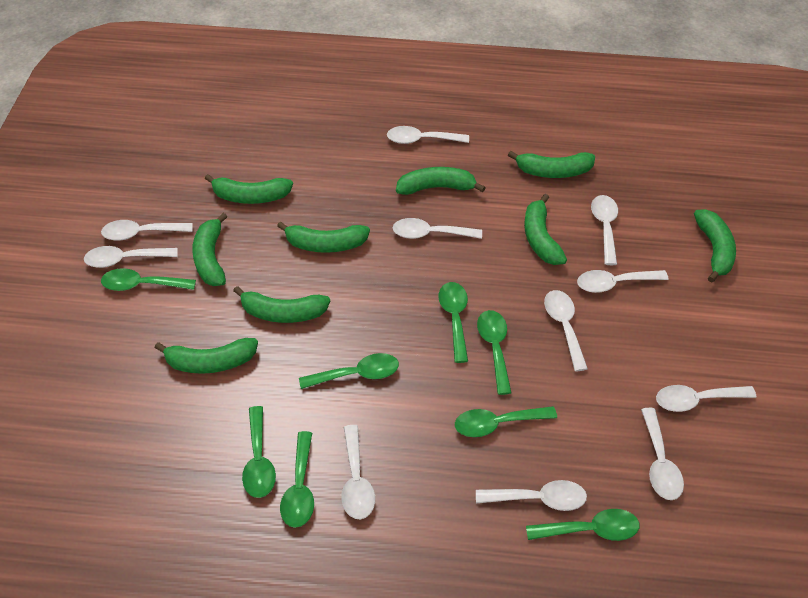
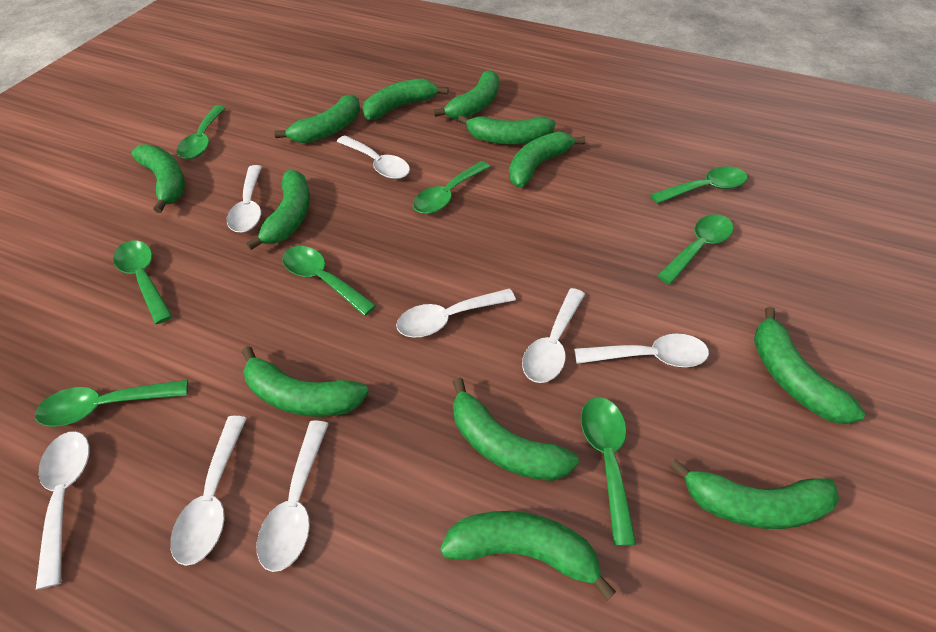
green banana: [155,338,258,374] [192,213,228,286] [205,174,293,204] [233,286,330,323] [277,221,370,253] [396,167,486,195] [508,151,595,178] [524,194,567,265] [694,209,736,283] = 9 -> [131,144,185,213] [242,346,369,417] [246,170,310,250] [274,94,360,143] [362,79,448,120] [433,70,499,119] [440,511,616,601] [453,378,579,481] [458,115,556,144] [509,131,586,188] [669,459,839,529] [754,307,865,424] = 12
white spoon: [84,246,178,268] [101,220,193,241] [341,425,375,519] [387,126,469,144] [393,218,482,239] [476,480,587,511] [544,290,588,371] [577,270,669,293] [591,195,618,265] [641,408,684,500] [656,385,756,412] = 11 -> [36,431,89,590] [170,416,247,566] [227,165,262,232] [257,420,329,572] [337,135,410,179] [396,288,516,338] [522,288,585,383] [574,334,709,367] = 8

